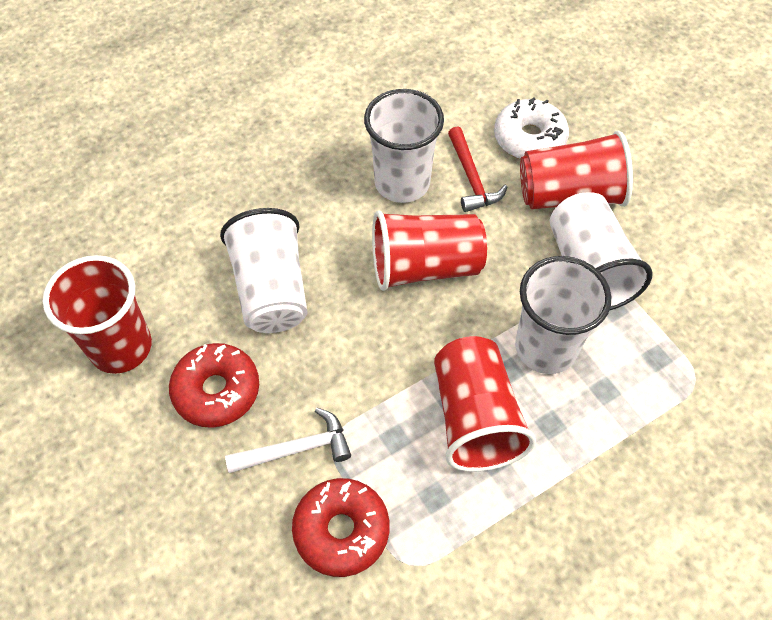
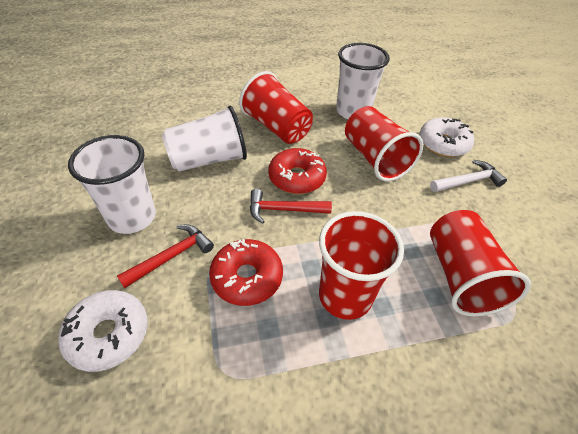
red hammer: [448,126,508,212] = 1 -> [117,225,214,288] [250,189,332,224] = 2
white cup: [220,208,308,333] [364,89,444,203] [515,256,611,374] [550,192,653,311] = 4 -> [68,135,156,234] [162,105,247,172] [336,43,390,119] = 3
white donut: [494,97,569,159] = 1 -> [58,290,148,372] [420,117,474,157] = 2

